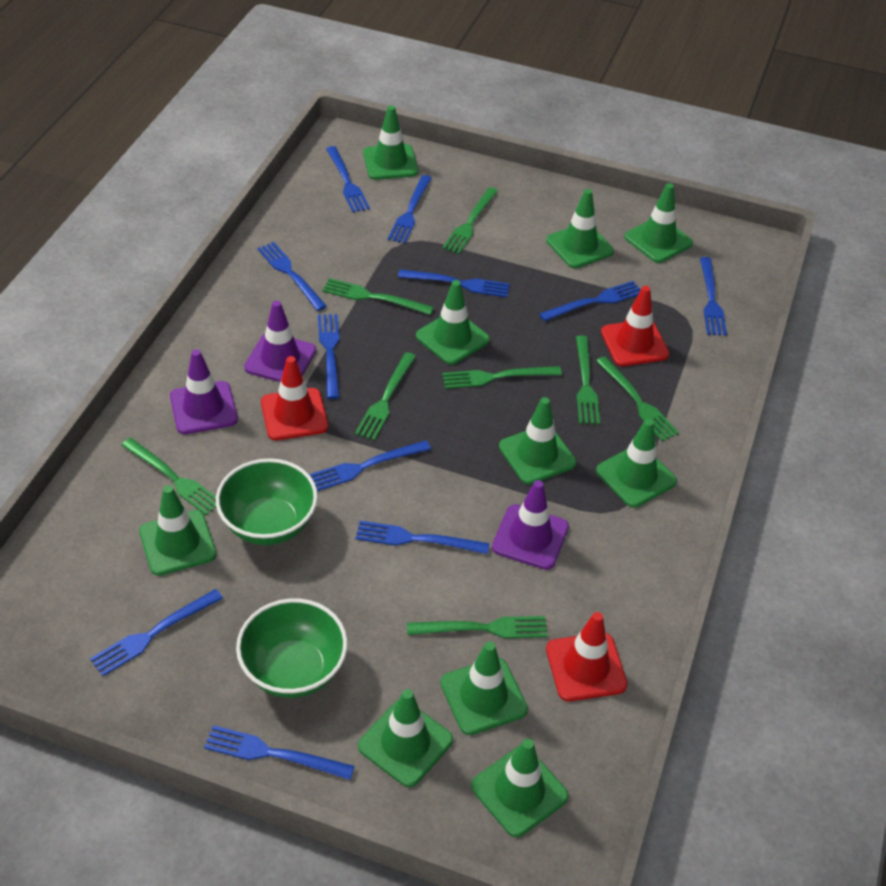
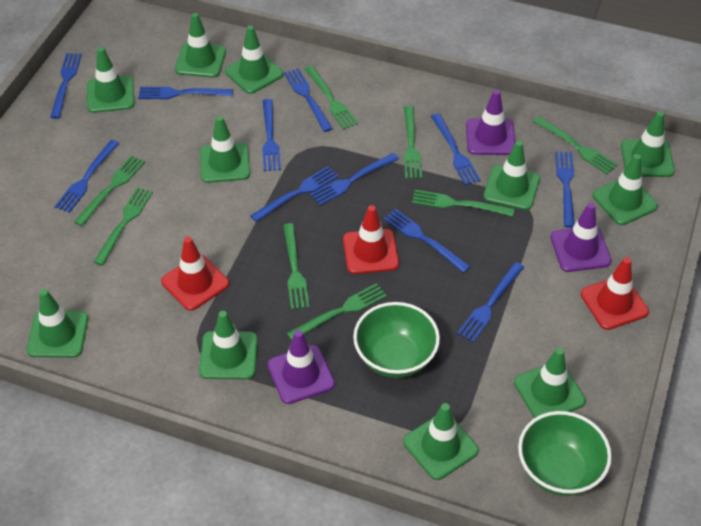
green traffic cone: [139,485,217,576] [358,689,453,787] [363,105,418,180] [416,280,490,365] [440,641,528,735] [471,739,569,837] [499,397,576,485] [546,189,614,268] [596,419,677,508] [624,183,693,263] = 10 -> [27,289,88,358] [87,47,135,113] [175,13,226,78] [199,311,258,379] [200,116,250,183] [225,25,283,94] [403,403,479,480] [483,141,540,210] [514,348,586,418] [593,154,658,225] [621,111,675,177] = 11

